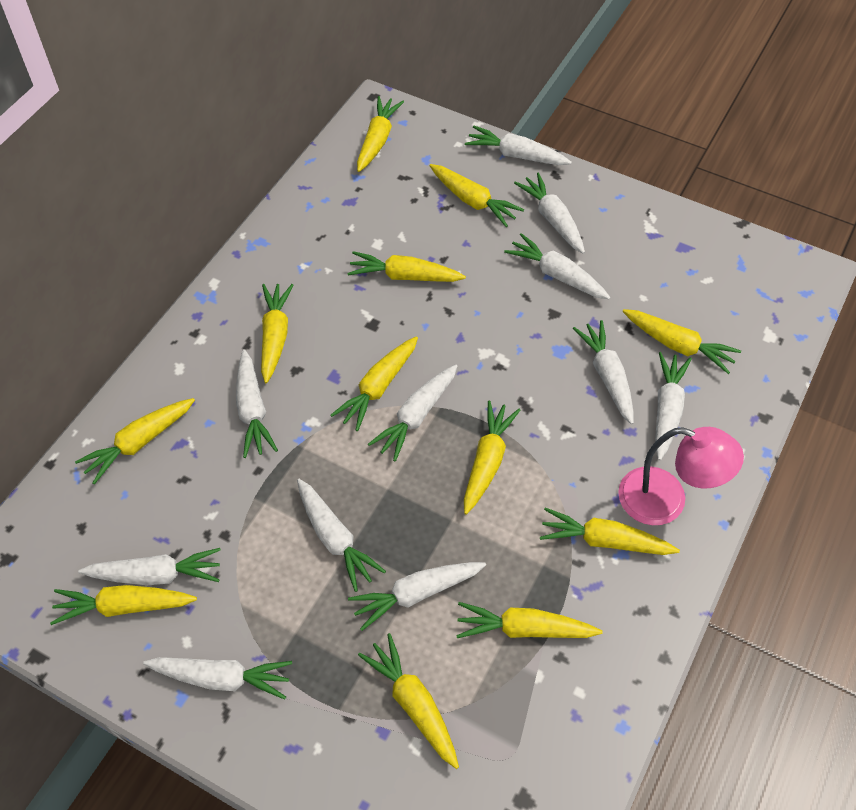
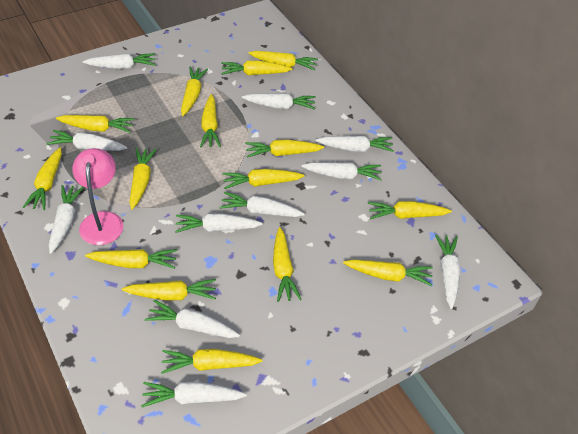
yellow carrot: [50,585,197,625] [75,398,195,485] [261,284,293,383] [331,336,418,431] [347,251,466,282] [357,96,404,172] [358,633,459,769] [429,164,524,227] [456,602,603,638] [464,401,520,514] [540,507,680,555] [622,309,741,374] = 12 -> [23,148,62,210] [56,115,135,133] [85,249,177,269] [122,279,216,301] [129,147,157,210] [161,349,262,374] [181,67,208,116] [200,94,221,147] [221,61,292,75] [222,169,305,189] [245,139,324,158] [248,51,318,71] [273,227,302,302] [343,259,433,286] [368,201,452,219] = 15

